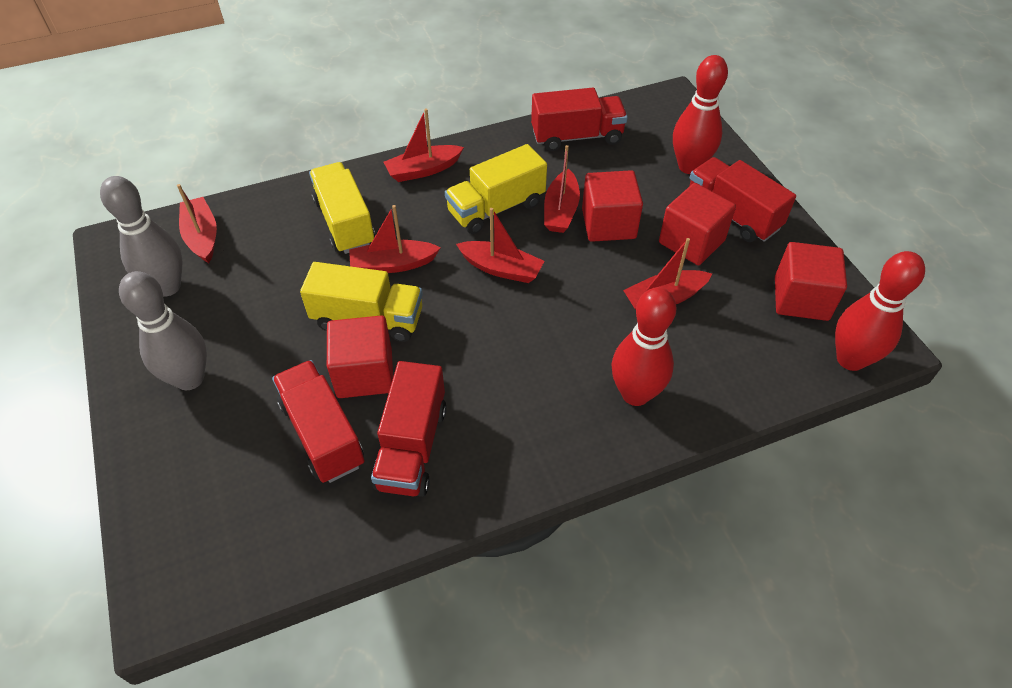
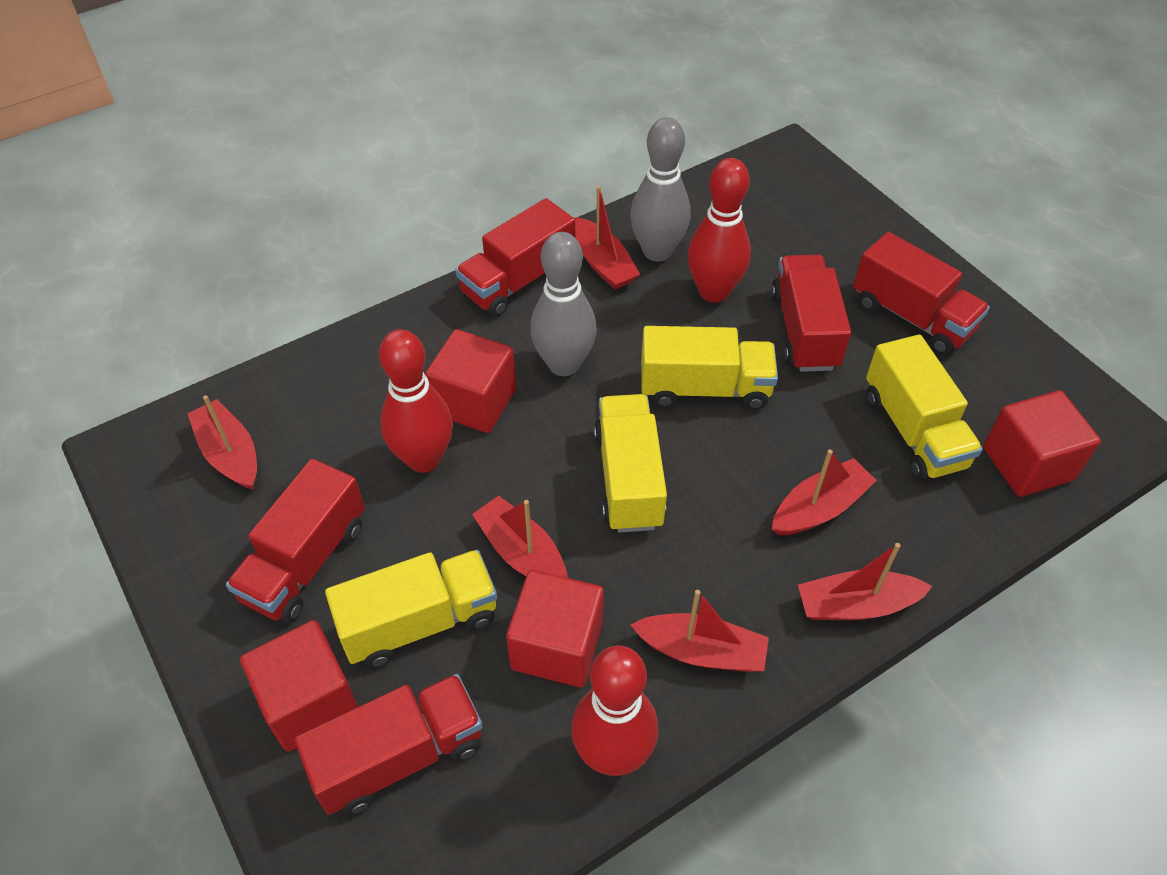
red truck: [272,360,364,483] [371,361,447,497] [531,88,628,151] [689,157,796,242] = 4 -> [226,459,365,623] [294,674,483,815] [455,198,575,317] [771,255,851,372] [853,232,990,355] = 5
yellow truck: [300,262,423,342] [309,162,375,254] [445,144,547,234] = 3 -> [325,550,497,668] [594,394,667,533] [641,326,778,410] [866,334,983,481] = 4

